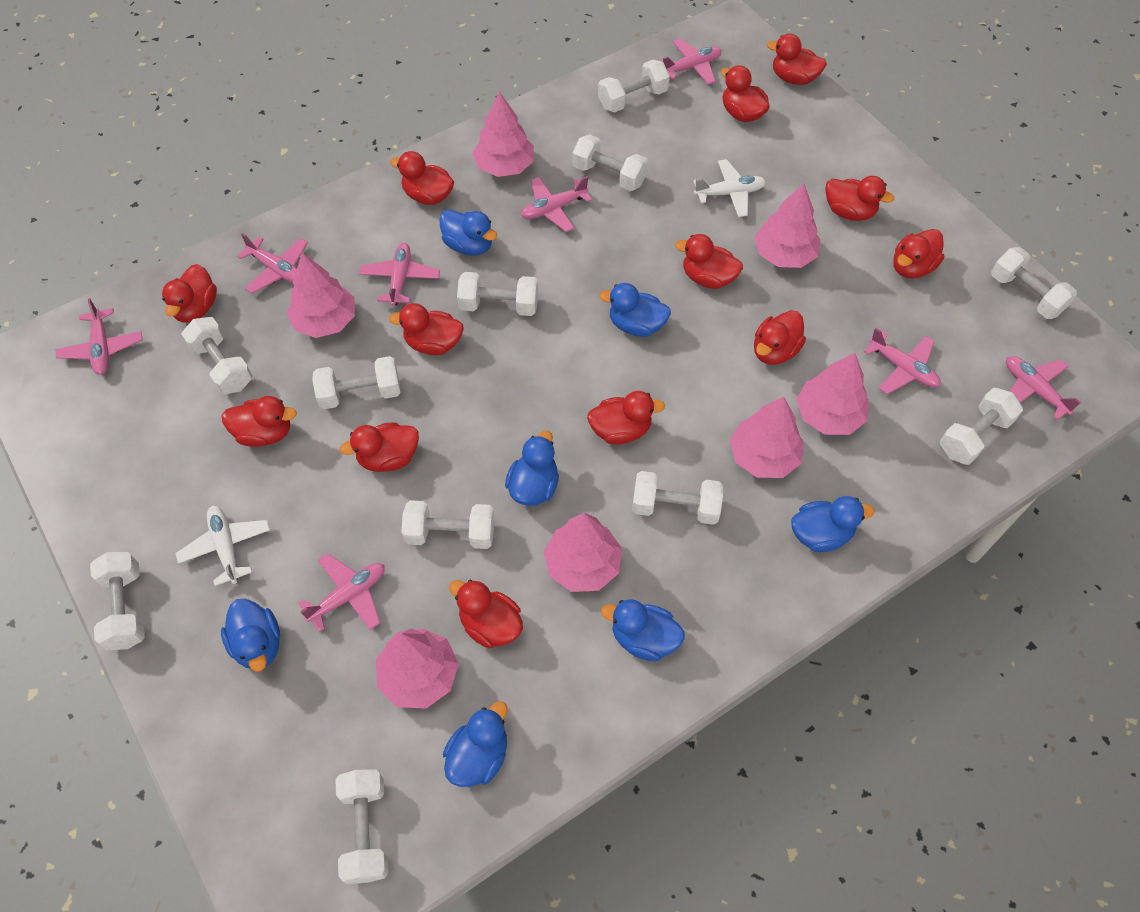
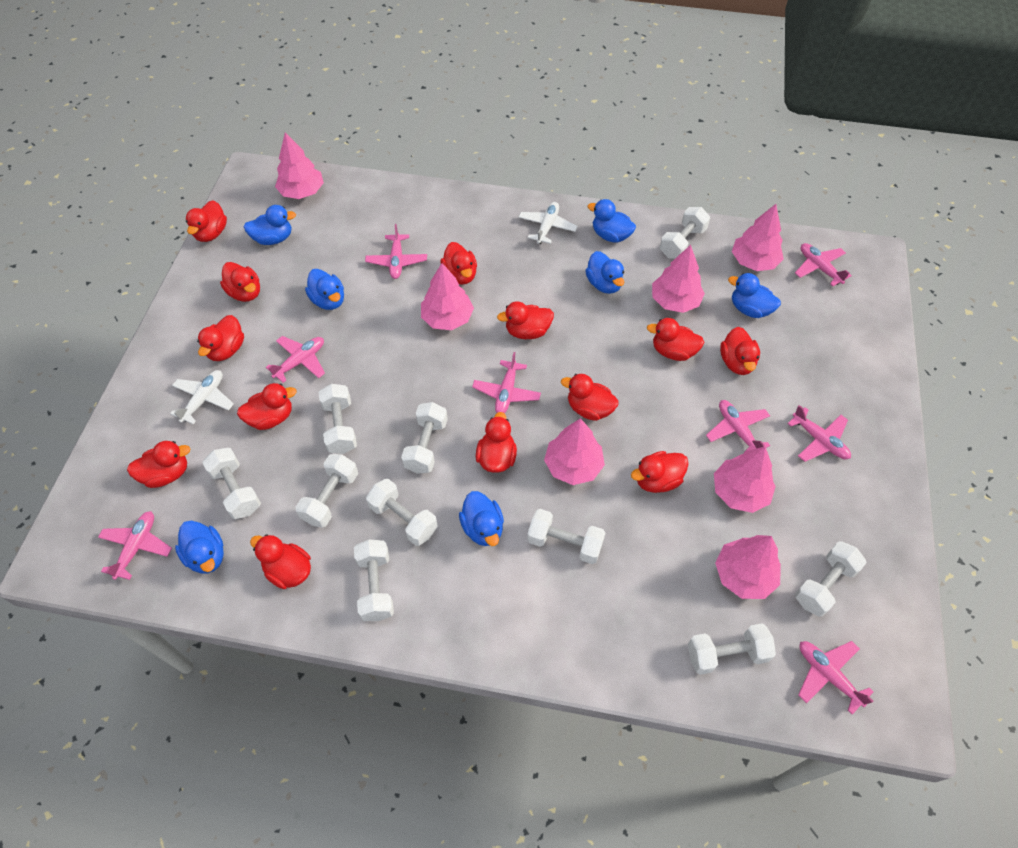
white dumbbell: [90,552,145,650] [182,317,253,394] [312,356,401,409] [335,769,389,884] [402,500,495,549] [457,272,538,316] [573,134,648,191] [598,60,670,112] [632,471,723,525] [940,387,1023,465] [991,247,1077,319] = 11 -> [202,448,261,519] [295,454,358,528] [319,384,357,454] [354,540,394,621] [366,479,438,546] [401,402,448,474] [527,509,605,564] [660,207,710,259] [688,623,776,675] [795,541,867,617] = 10

